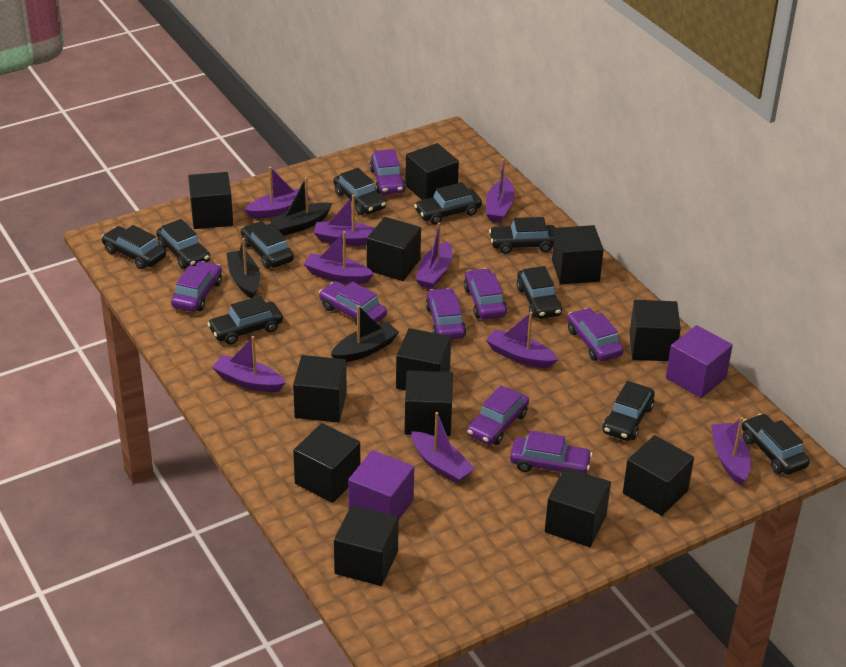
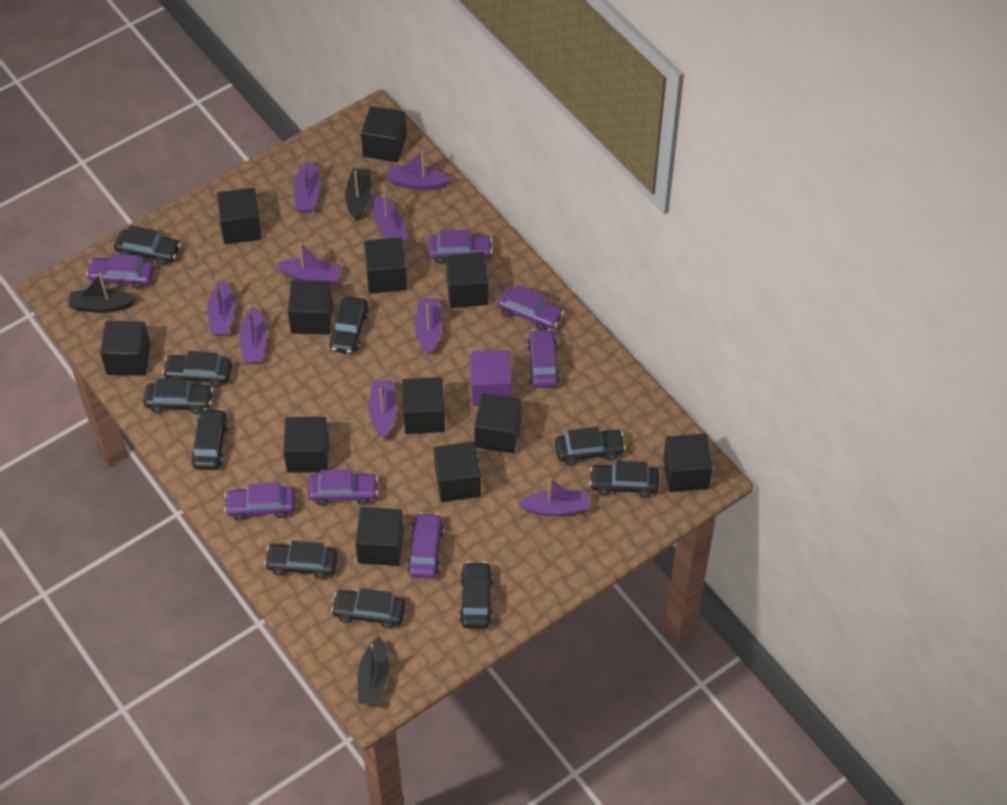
purple car: [171,261,222,312] [319,281,387,326] [370,149,406,195] [425,288,466,339] [464,268,507,319] [467,385,529,445] [510,431,592,473] [567,308,624,361] = 8 -> [86,254,154,290] [224,482,295,521] [308,469,378,506] [407,512,444,578] [428,230,492,264] [497,284,564,330] [527,329,560,388] = 7
purple cube: [348,450,414,519] [666,325,733,398] = 2 -> [470,350,512,406] = 1

